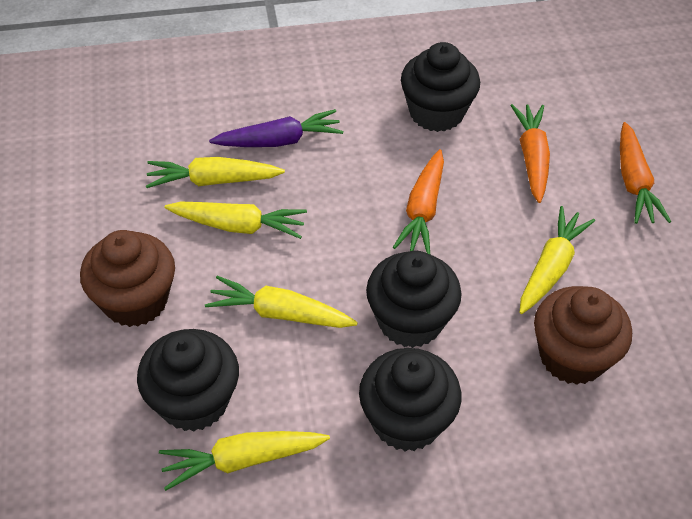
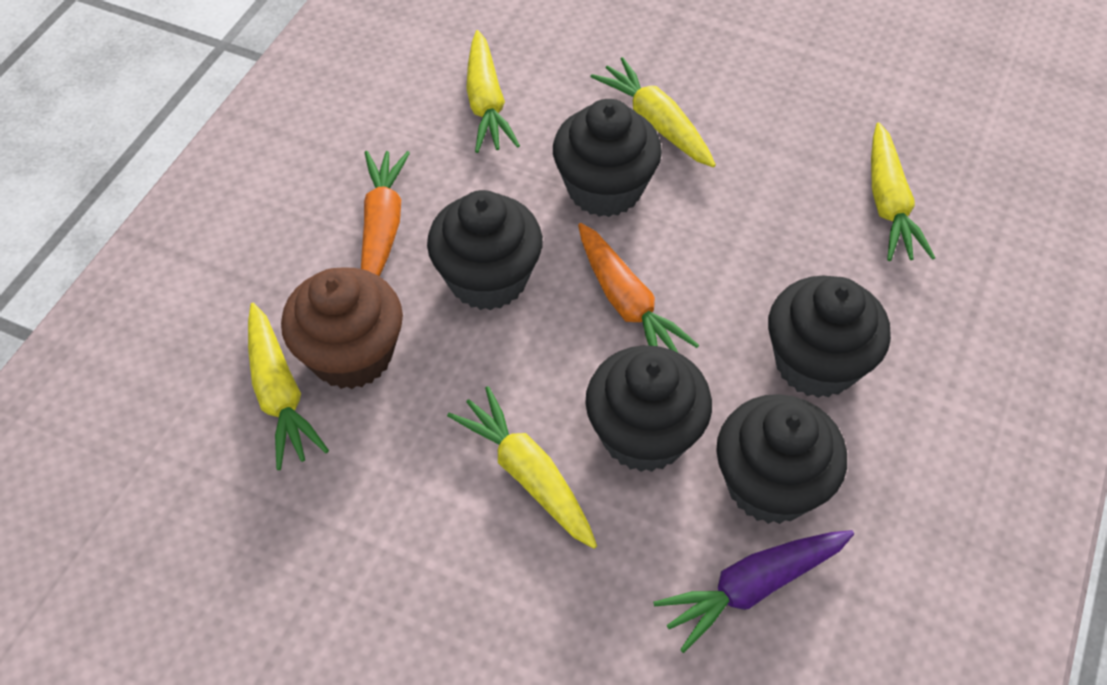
black cupcake: [137,329,239,432] [359,348,461,451] [366,251,462,348] [401,42,480,132] = 4 -> [427,190,543,310] [553,99,662,217] [585,345,712,472] [716,394,847,524] [768,276,891,398] = 5
brown cupcake: [80,230,175,327] [534,286,632,385] = 2 -> [281,267,403,389] = 1
orange carrot: [393,149,444,254] [510,104,550,203] [620,122,671,224] = 3 -> [361,151,410,277] [578,223,699,353] = 2

